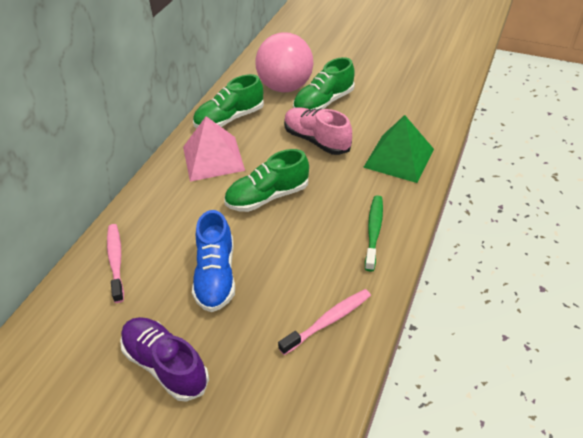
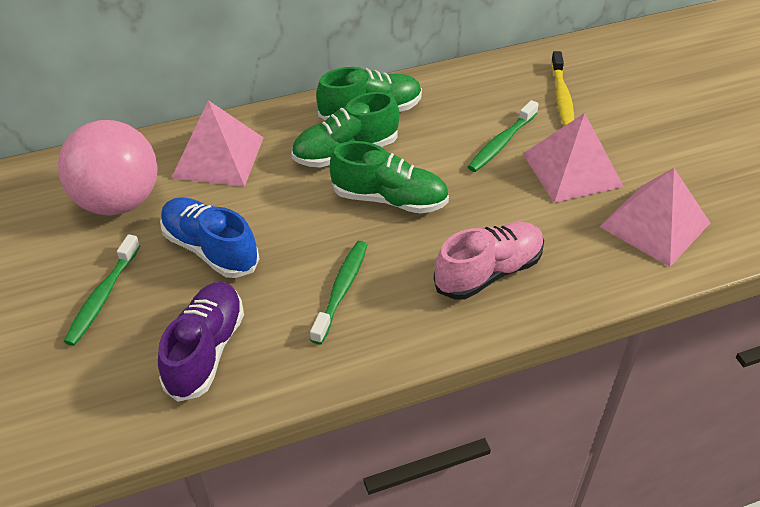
green pyramid: [363,115,434,183] = 1 -> none = 0
green toothbrush: [365,195,383,272] = 1 -> [64,234,140,346] [310,241,367,344] [468,100,539,172] = 3
pink pyramid: [183,116,245,182] = 1 -> [172,100,264,187] [523,113,624,203] [599,168,710,267] = 3
pink toothbrush: [107,224,124,303] [278,289,371,355] = 2 -> none = 0
yellow toothbrush: none = 0 -> [551,51,574,126] = 1

